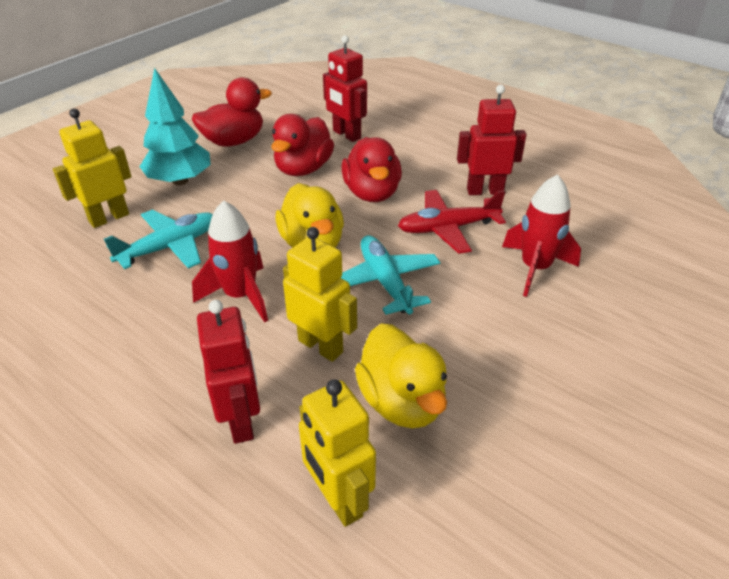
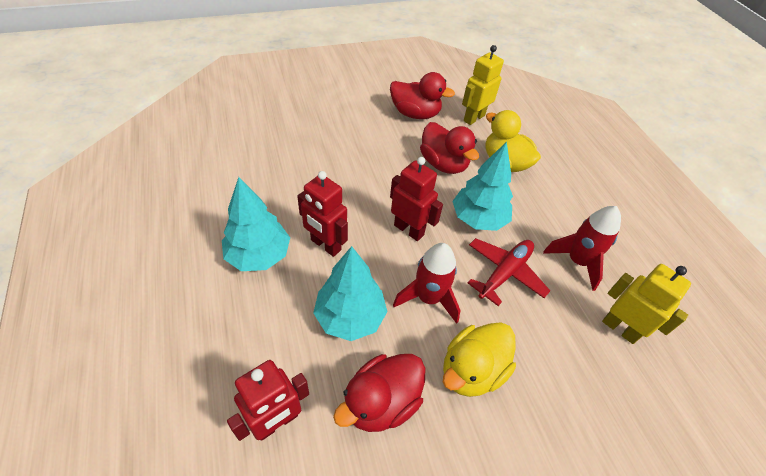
turquoise plane: [104,210,213,269] [341,235,440,315] = 2 -> none = 0
turquoise tree: [139,68,211,185] = 1 -> [222,177,290,271] [313,246,387,341] [453,142,513,231] = 3
yellow robot: [53,108,131,228] [283,227,357,362] [299,379,376,527] = 3 -> [462,45,504,125] [602,264,691,344] = 2

